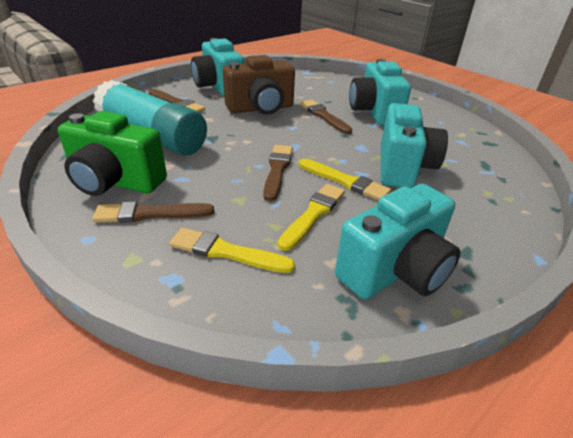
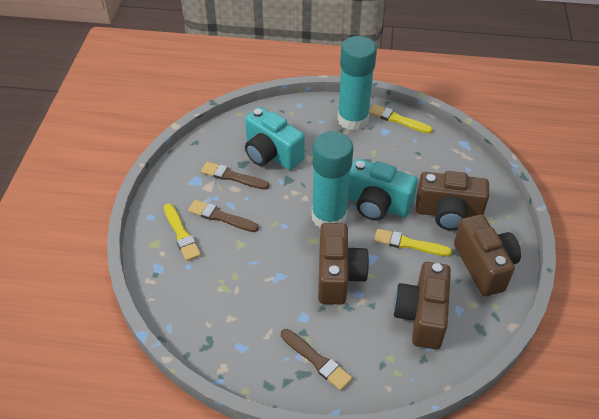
brown brush: [93,201,214,223] [149,89,205,113] [263,145,293,201] [300,99,352,134] = 4 -> [188,200,259,232] [201,162,269,190] [281,329,352,391] = 3
brown camera: [223,55,295,114] = 1 -> [318,223,369,305] [394,262,451,349] [416,171,489,230] [454,214,521,296] = 4
green camera: [58,111,167,196] = 1 -> none = 0
turquoise camera: [191,38,245,96] [335,184,461,300] [349,59,411,126] [381,103,448,188] = 4 -> [245,107,305,170] [348,159,418,221] = 2
turquoise glue stick: [93,80,207,156] = 1 -> [312,131,353,228] [337,36,377,131] = 2

